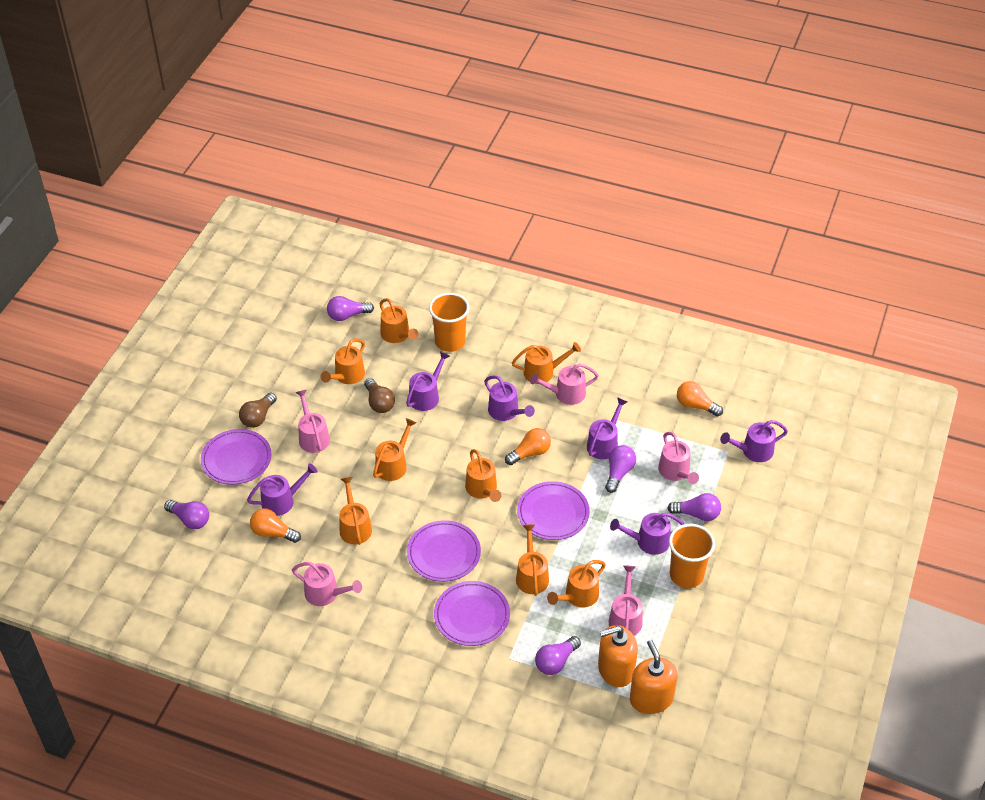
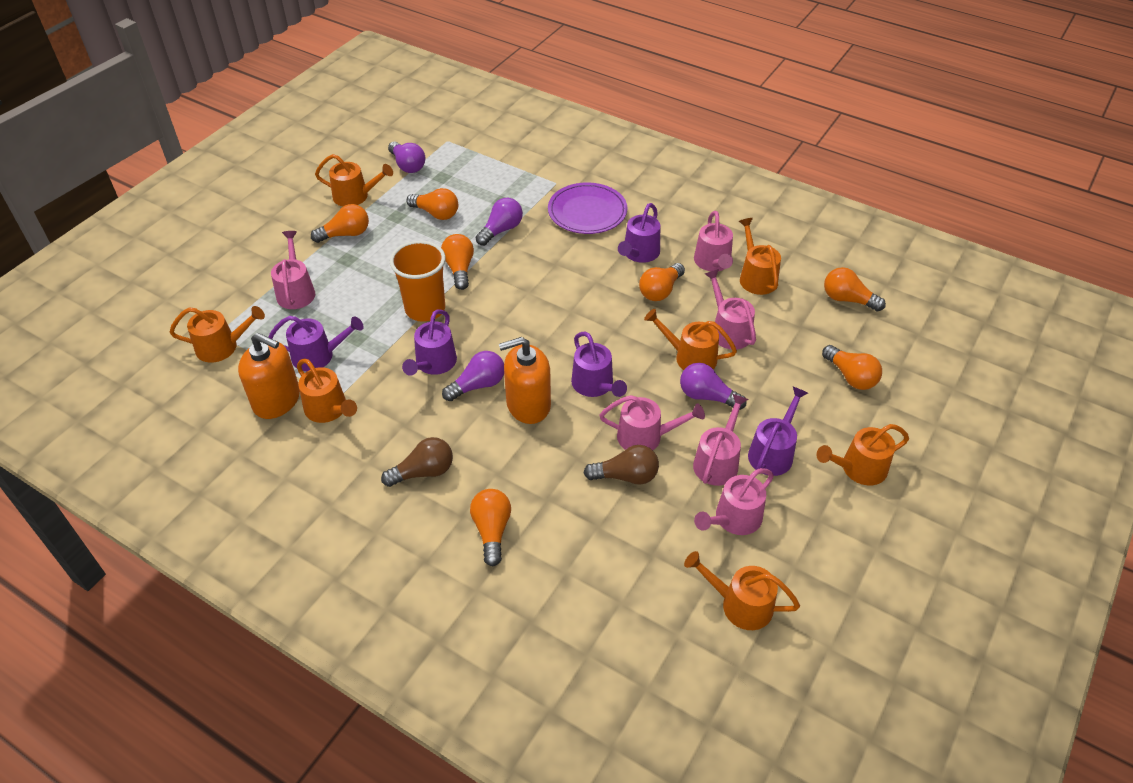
orange cup: [429,293,469,352] [669,524,715,588] = 2 -> [390,241,445,322] = 1
orange light bulb: [250,508,301,543] [505,428,551,465] [677,381,723,417] = 3 -> [311,204,369,243] [406,188,458,220] [441,234,474,290] [470,489,511,566] [639,263,685,301] [822,345,882,390] [824,267,886,312] = 7
orange watering can: [321,339,365,384] [339,477,372,545] [373,418,417,481] [380,298,418,343] [465,449,501,502] [512,342,581,384] [516,524,549,596] [547,560,606,608] = 8 -> [169,306,265,363] [297,358,357,423] [315,154,393,206] [644,309,737,370] [684,551,800,630] [739,218,781,295] [816,424,909,485] = 7
pink watering can: [292,562,362,606] [296,389,330,453] [530,363,599,405] [608,565,643,636] [658,432,699,484] = 5 -> [271,231,315,309] [599,395,705,450] [693,394,748,486] [694,211,733,271] [694,468,774,535] [705,269,756,349] = 6
purple light bulb: [164,500,209,529] [327,296,374,321] [535,636,581,675] [605,445,636,493] [667,493,721,521] = 5 -> [388,141,425,173] [442,351,504,401] [476,198,523,246] [680,363,746,410] = 4
purple plate: [201,429,272,485] [407,520,481,582] [434,581,510,646] [517,481,590,540] = 4 -> [548,182,627,234] = 1
purple watering can: [247,463,318,516] [406,351,450,411] [484,375,535,421] [587,397,627,459] [610,513,684,555] [720,420,788,462] = 6 -> [268,316,364,371] [402,309,457,376] [571,332,627,397] [618,203,660,263] [748,387,808,476] = 5

